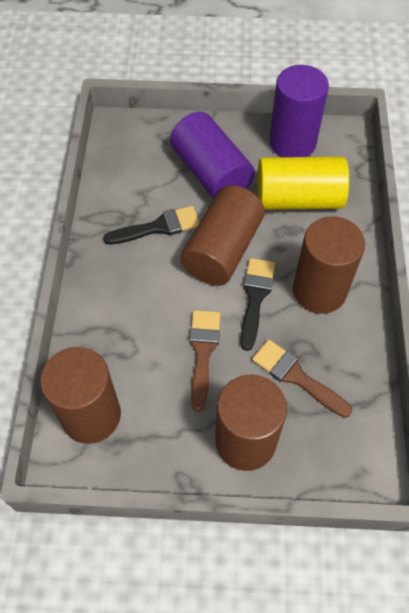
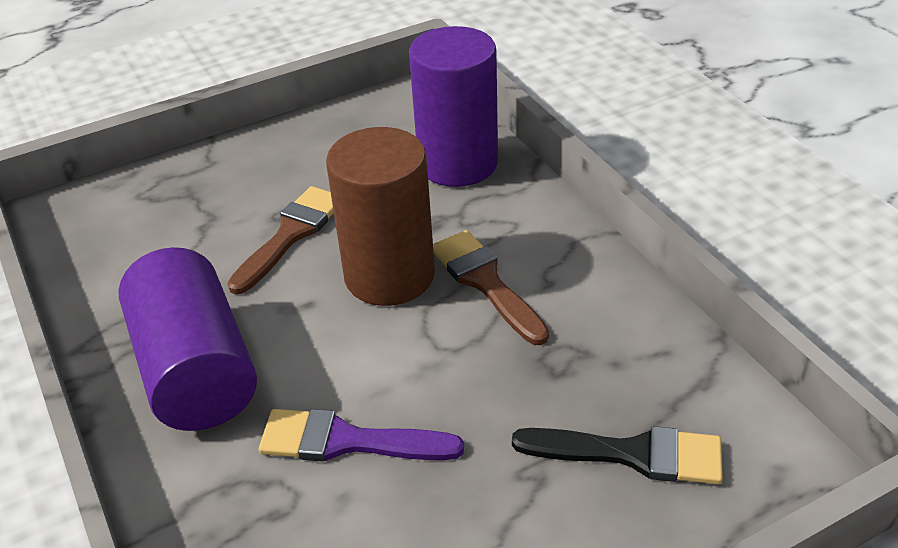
black brush: [103,206,200,245] [240,258,275,351] = 2 -> [512,426,723,484] = 1
brown cylinder: [40,347,121,444] [180,185,265,286] [215,375,287,471] [293,216,365,314] = 4 -> [326,127,435,306] = 1
purple brush: none = 0 -> [259,409,464,461] = 1
yellow cylinder: [257,156,349,210] = 1 -> none = 0

